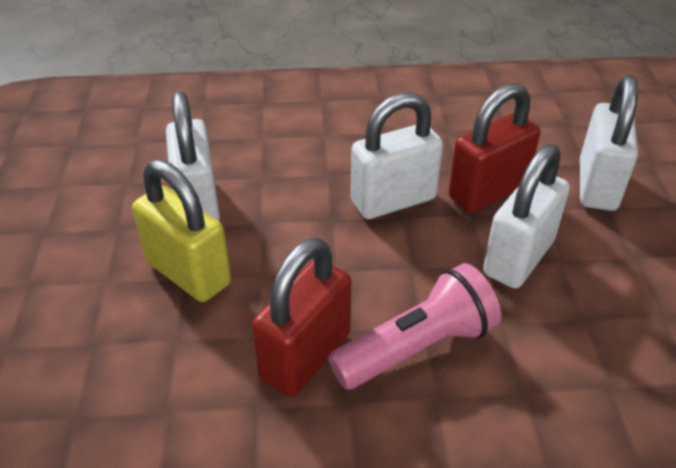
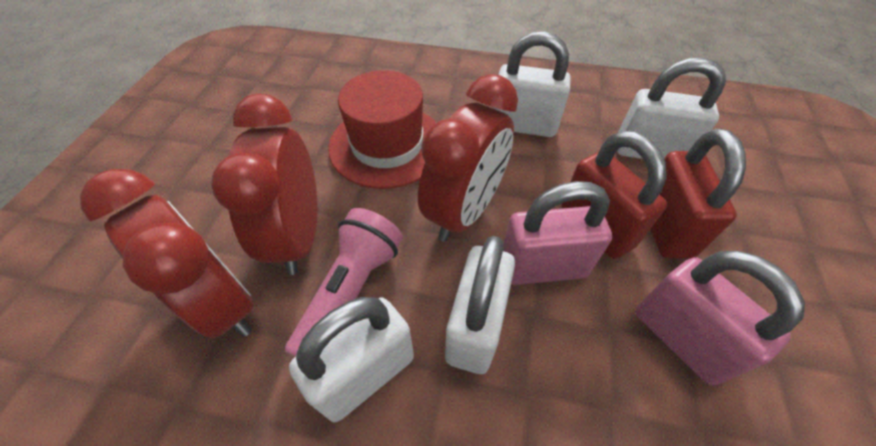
pink padlock: none = 0 -> [503,181,612,285] [635,251,805,385] = 2
red clock: none = 0 -> [80,169,254,338] [211,94,317,275] [418,74,518,242] = 3
red hat: none = 0 -> [328,70,437,189] = 1
yellow padlock: [132,160,231,302] = 1 -> none = 0

